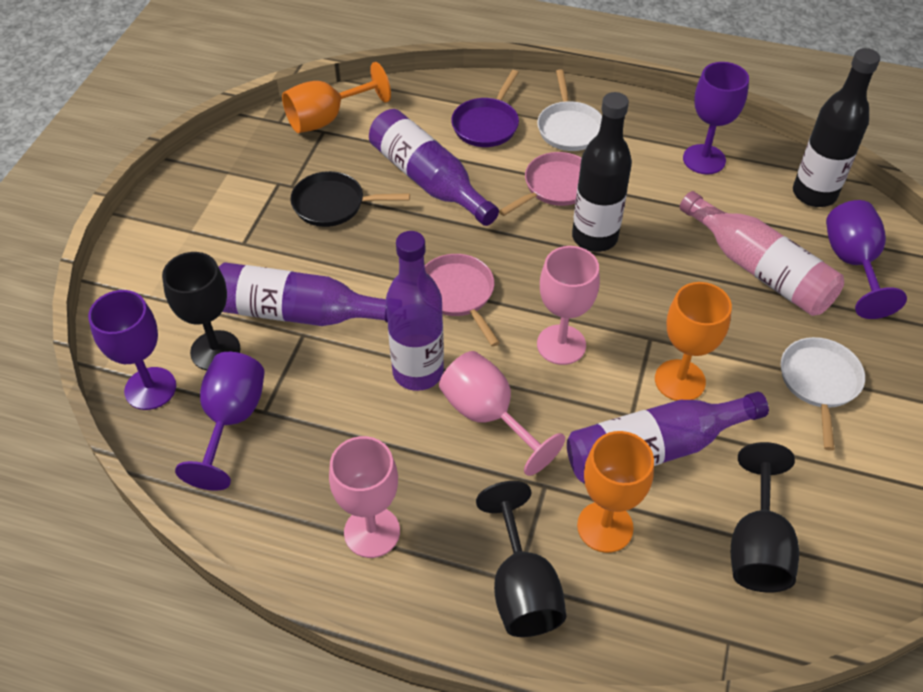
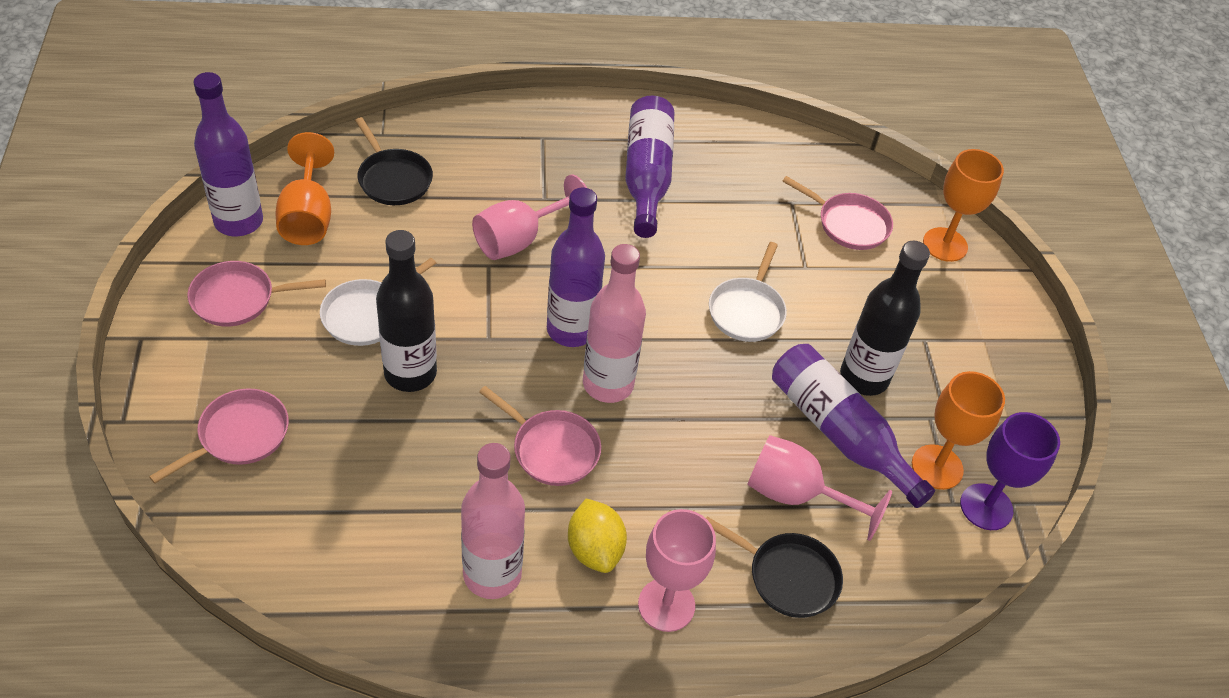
black goblet: [162,252,241,370] [476,481,566,637] [731,442,799,593] = 3 -> none = 0
black pan: [290,171,410,227] = 1 -> [355,117,433,205] [706,516,843,618] = 2
pink bottle: [680,191,844,316] = 1 -> [461,443,525,599] [583,244,646,403] = 2
pink pan: [425,254,500,347] [499,152,581,216] = 2 -> [149,388,289,484] [187,261,326,327] [479,386,601,486] [782,176,893,250] = 4
purple goblet: [88,290,176,410] [175,352,265,491] [683,62,749,175] [826,200,907,319] = 4 -> [960,412,1060,530] = 1
purple pan: [451,70,519,147] = 1 -> none = 0
yellow lemon: none = 0 -> [568,499,627,573] = 1

